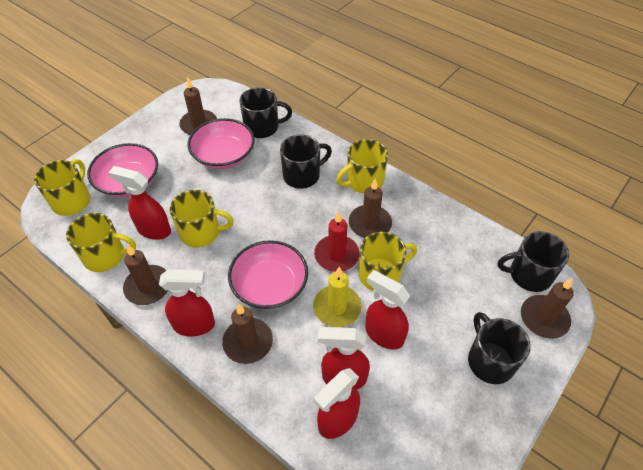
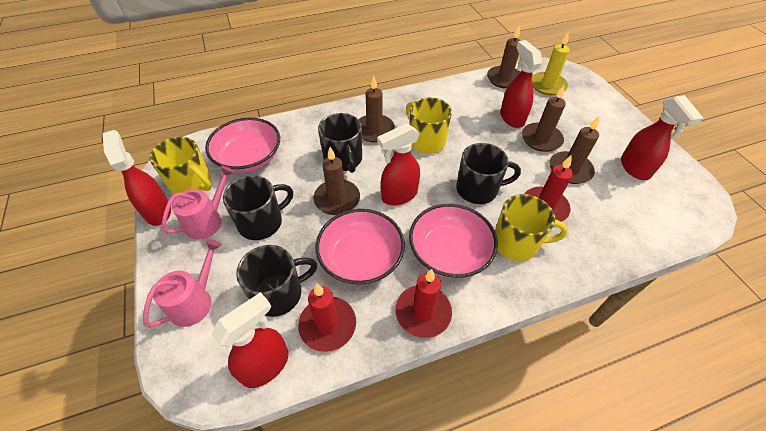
pink watering can: none = 0 -> [143,239,222,328] [162,166,234,240] = 2
red candle: [314,211,360,272] = 1 -> [298,283,356,352] [396,269,452,338] [524,155,573,222] = 3
yellow mug: [34,159,90,216] [66,213,136,272] [170,190,234,248] [336,139,388,193] [358,232,417,291] = 5 -> [149,137,212,194] [406,97,452,154] [495,194,568,261] = 3

